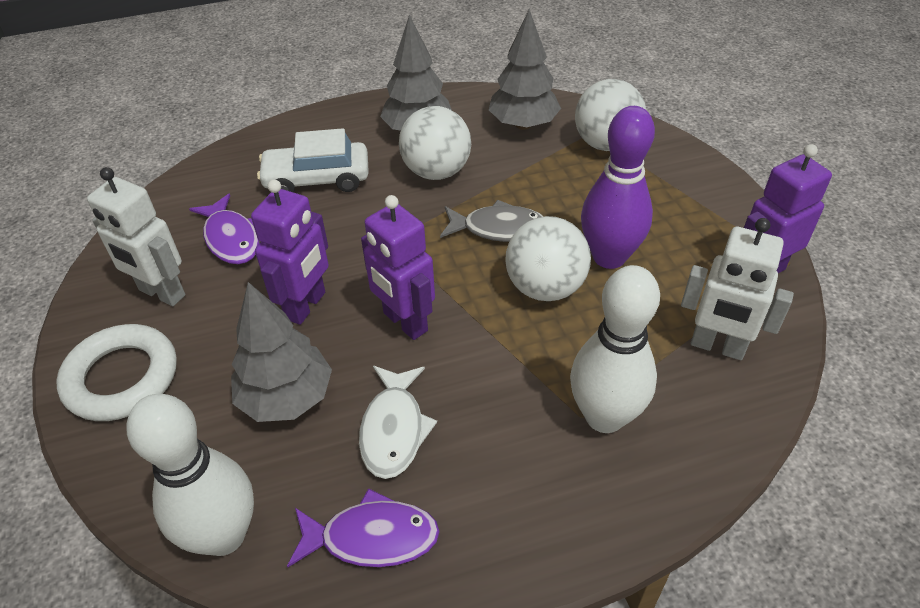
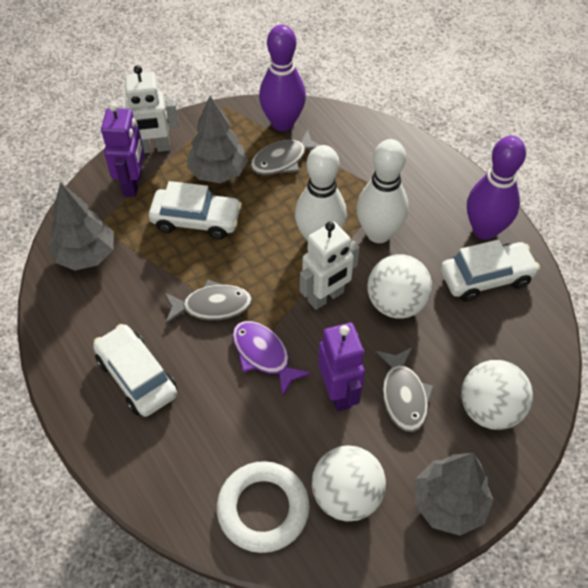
grey fish: [440,200,544,242] = 1 -> [165,279,253,324] [250,129,320,175] [376,347,434,432] = 3
purple bowling pin: [581,106,655,269] = 1 -> [259,25,306,131] [467,136,526,240] = 2
purple fish: [189,194,259,264] [287,488,440,567] = 2 -> [232,321,311,397] = 1
purple robot: [251,179,329,325] [361,195,435,340] [744,144,832,273] = 3 -> [101,103,144,197] [318,323,365,411] = 2
white car: [257,128,369,192] = 1 -> [93,324,177,417] [149,181,242,239] [441,239,540,302] = 3
white fish: [359,366,437,479] = 1 -> none = 0

